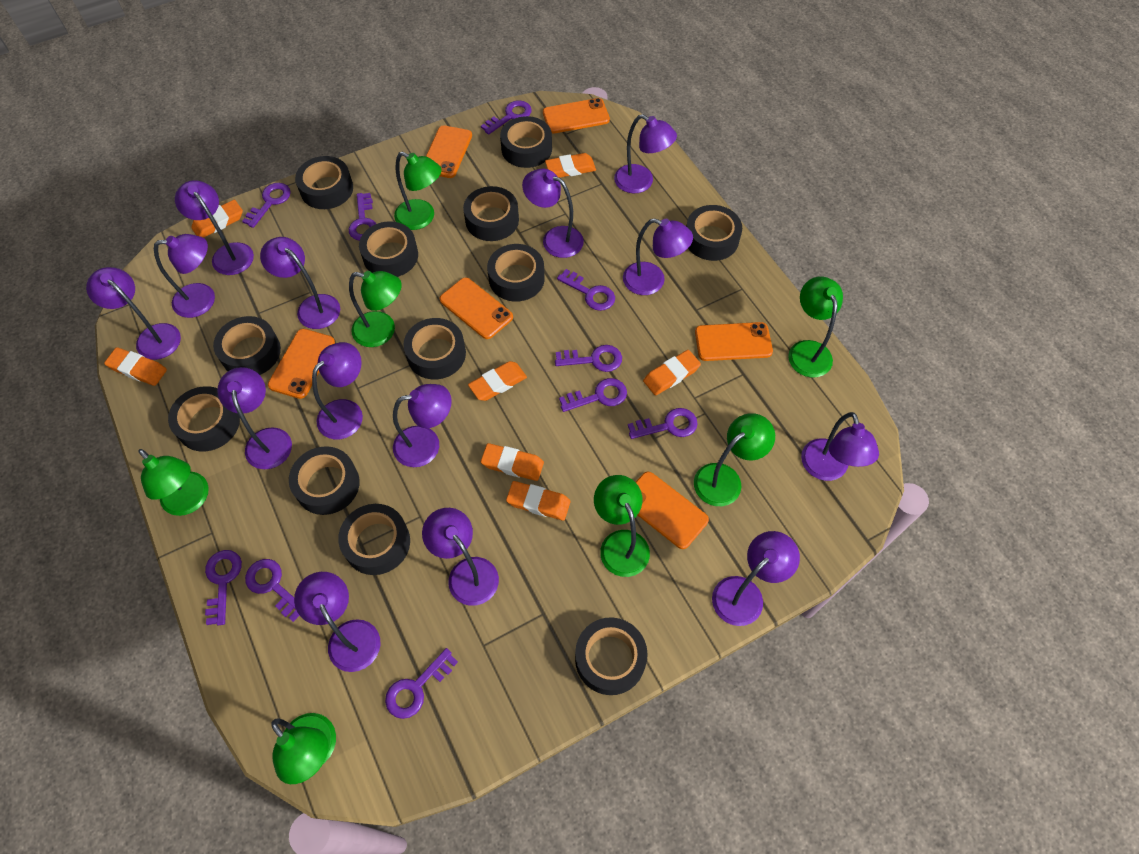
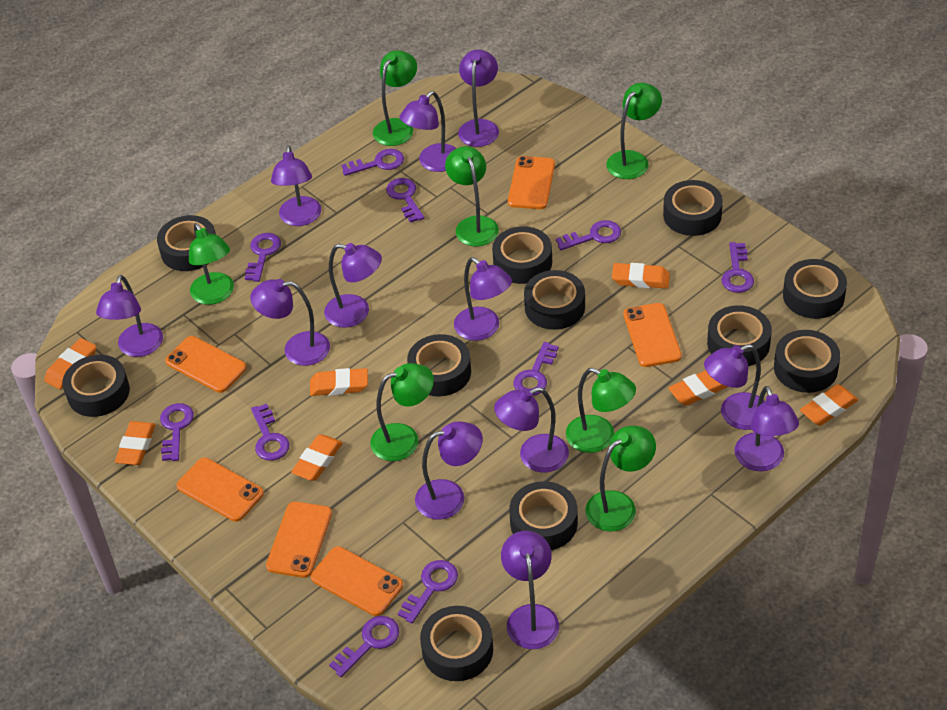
black tape: [168,386,240,451] [213,316,281,375] [289,446,360,515] [295,156,353,209] [338,504,410,575] [359,221,418,277] [403,318,466,379] [463,186,519,241] [487,244,545,302] [500,116,552,168] [575,617,648,695] [686,205,742,261] = 12 -> [62,355,130,417] [157,215,216,271] [407,334,471,397] [420,606,493,681] [492,226,552,284] [509,481,578,550] [524,270,585,330] [663,180,723,236] [707,305,772,366] [774,330,840,393] [783,259,847,319] = 11
purple lamp: [86,267,181,360] [154,234,215,318] [175,180,254,275] [217,367,292,469] [260,237,340,329] [294,572,381,672] [312,342,363,439] [393,384,452,467] [422,508,499,606] [522,169,584,258] [614,114,677,193] [623,218,693,295] [712,531,800,626] [801,412,879,481] = 14 -> [96,275,163,357] [250,279,330,366] [271,145,321,226] [324,243,382,328] [400,91,457,172] [415,421,483,520] [454,257,512,341] [458,50,499,147] [494,387,569,472] [501,531,559,649] [704,344,765,430] [735,386,799,471] = 12

